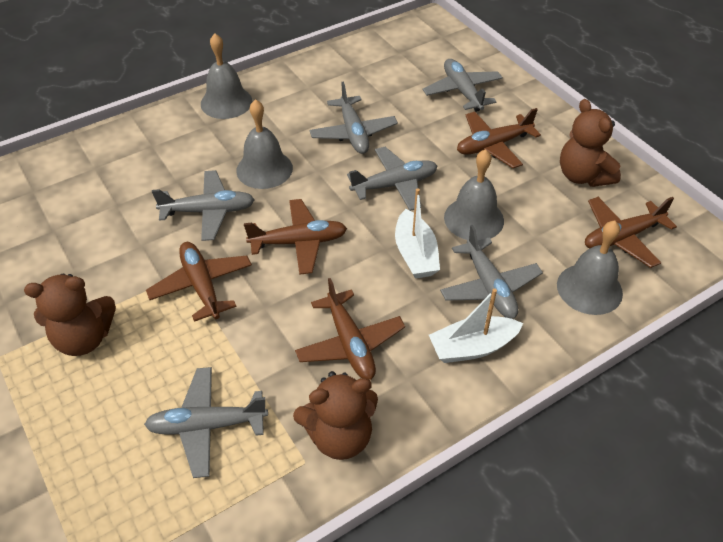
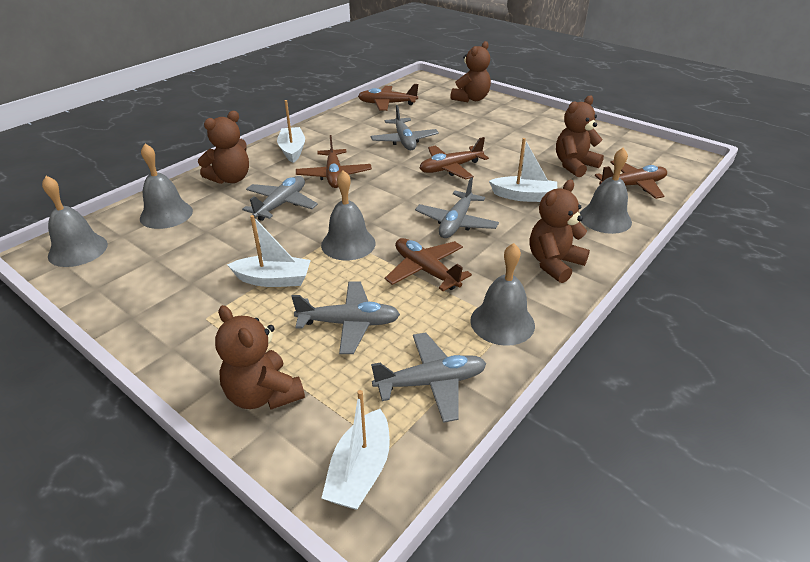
brown teddy bear: [24,274,116,356] [293,371,378,460] [560,99,621,187] = 3 -> [198,111,249,184] [215,305,305,410] [450,41,491,102] [530,180,590,283] [556,96,604,177] = 5
grey bell: [201,33,252,119] [236,99,293,189] [444,149,504,240] [557,221,623,315] = 4 -> [42,176,108,267] [140,144,193,229] [321,170,376,260] [470,243,535,346] [580,147,632,234] = 5
grey plane: [144,367,268,478] [152,170,255,241] [310,81,398,154] [347,147,437,211] [423,59,503,112] [440,225,543,319] = 6 -> [242,176,318,221] [291,281,400,354] [371,105,439,150] [371,332,486,423] [415,177,499,238] = 5
white boat: [395,188,440,279] [429,288,523,363] = 2 -> [227,215,311,287] [277,100,305,163] [322,390,390,510] [489,138,557,202] = 4

